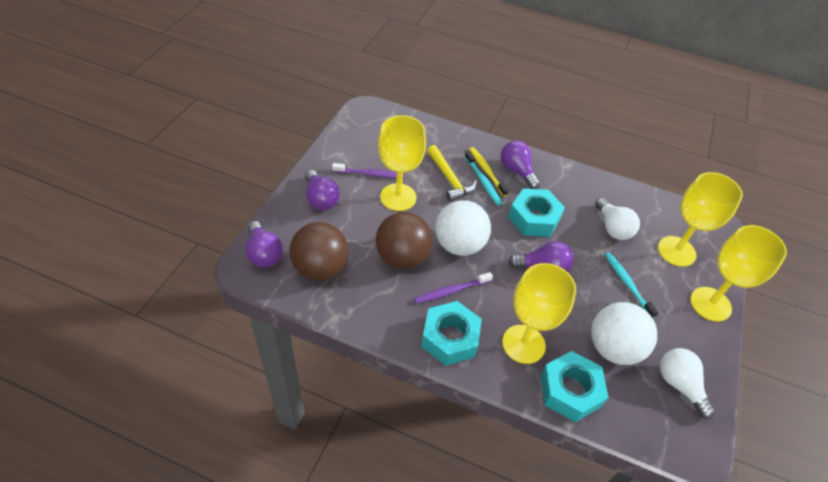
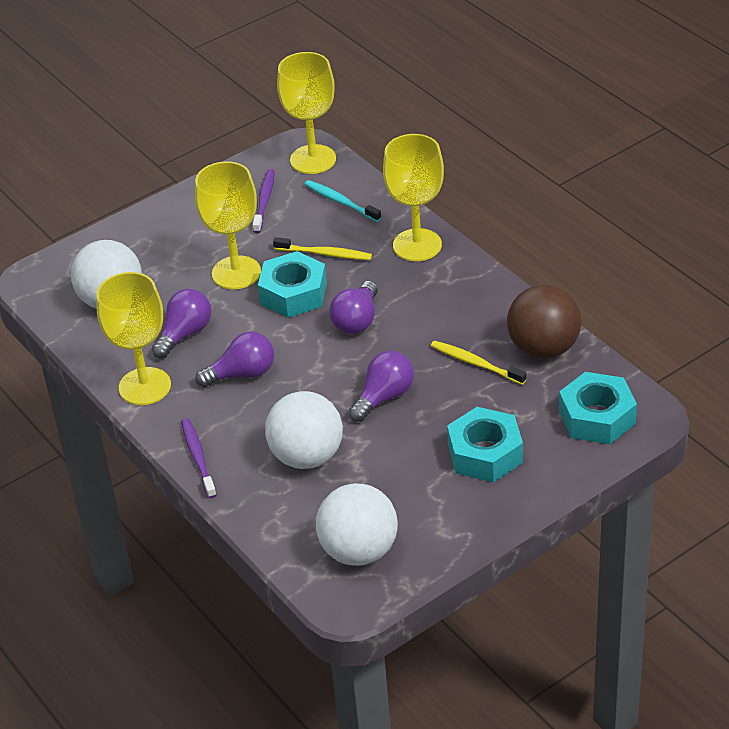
brown ball: [289,222,349,281] [376,212,433,269] = 2 -> [507,285,581,359] = 1
turquoise toothbrush: [465,151,502,205] [605,252,659,318] = 2 -> [304,180,381,222] = 1
white ball: [435,200,491,256] [591,302,657,365] = 2 -> [71,240,142,309] [265,391,343,469] [316,483,398,566] = 3
white light bulb: [595,198,640,240] [660,348,715,419] = 2 -> none = 0
yellow hammer: [427,145,477,202] = 1 -> none = 0
yellow toothbrush: [469,147,509,197] = 1 -> [273,237,372,260] [431,341,526,385] = 2

